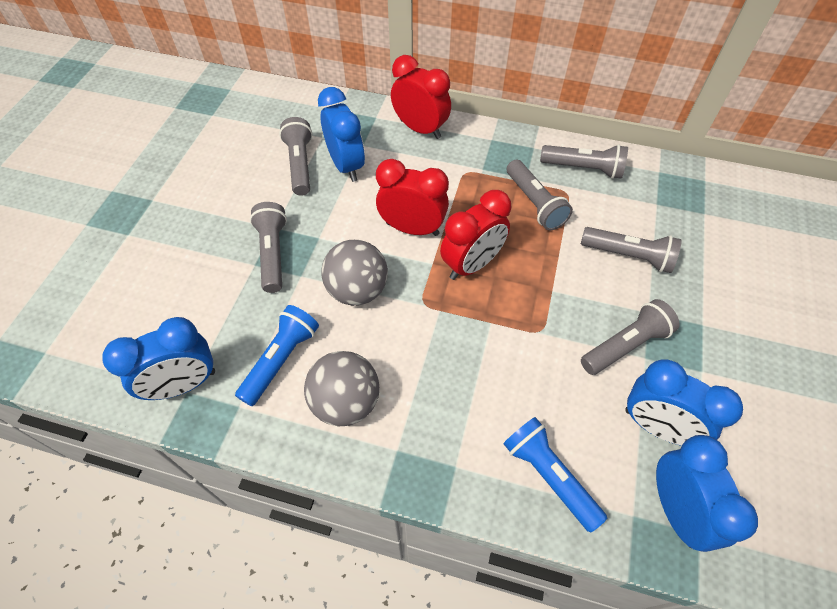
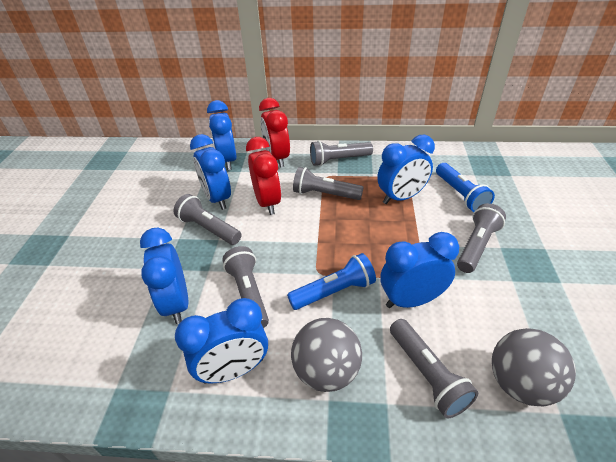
blue clock: [102,317,215,400] [318,87,365,182] [625,359,743,446] [656,435,758,552] = 4 -> [140,228,188,324] [175,298,268,384] [190,134,231,210] [207,100,237,170] [377,135,435,204] [381,232,459,308] = 6
red clock: [376,159,449,236] [391,55,451,139] [440,190,511,280] = 3 -> [246,137,282,215] [259,98,290,167] = 2

